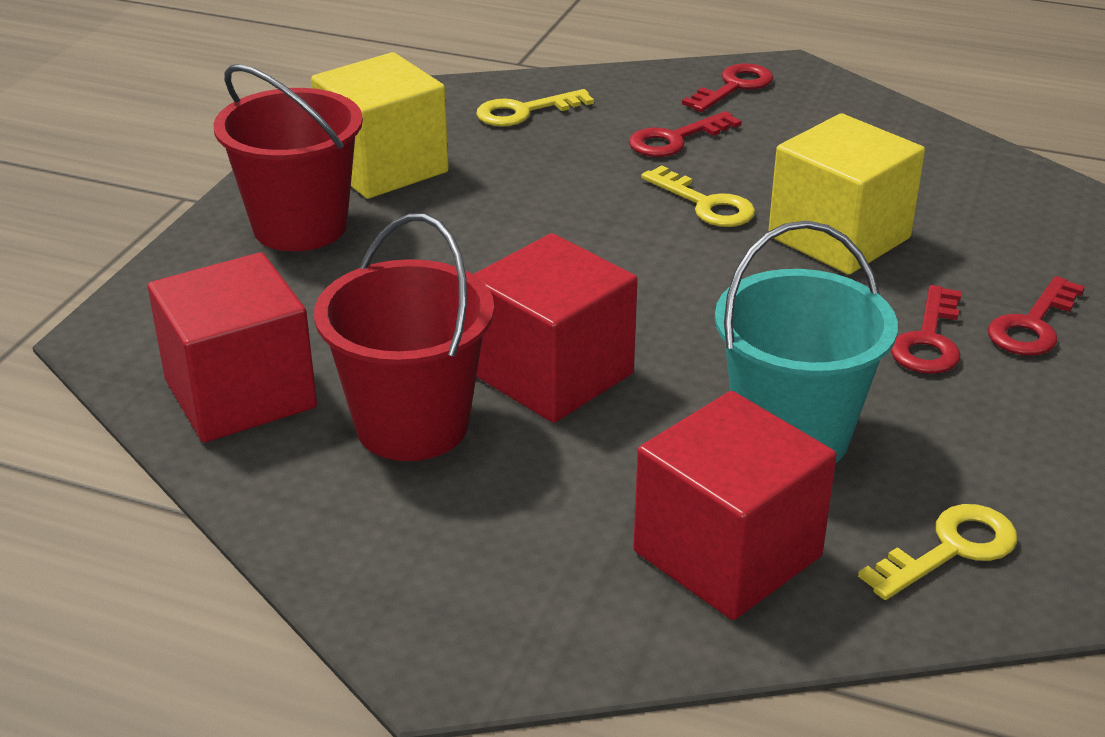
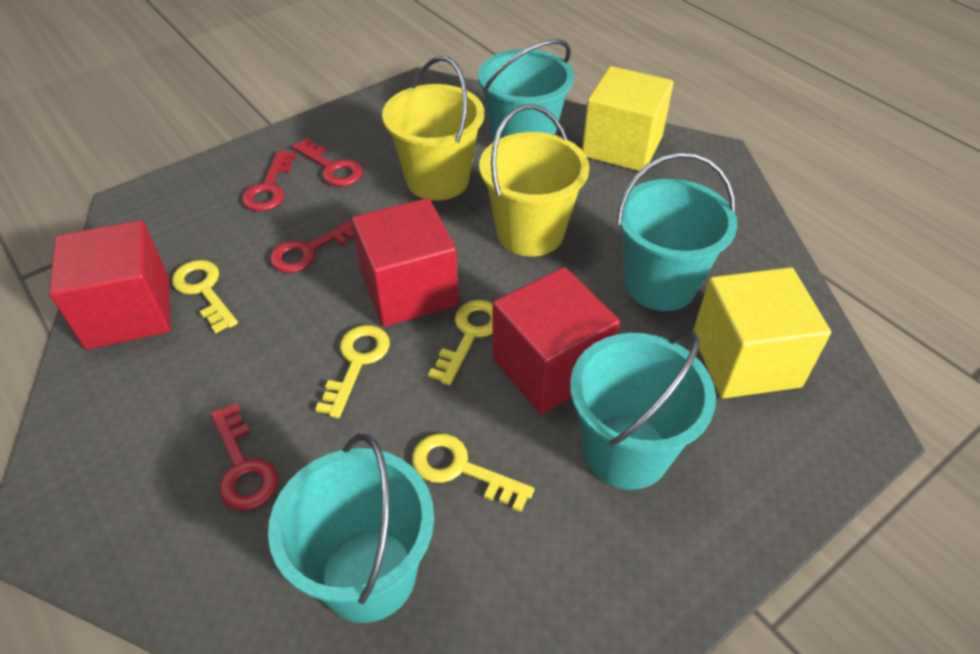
red bucket: [214,64,363,251] [314,213,494,461] = 2 -> none = 0
turquoise bucket: [715,221,898,463] = 1 -> [268,434,434,623] [478,39,574,140] [570,331,716,490] [616,152,737,311] = 4
yellow bucket: none = 0 -> [382,56,484,201] [479,105,589,257] = 2
yellow key: [476,89,594,126] [641,165,755,227] [858,504,1017,600] = 3 -> [172,260,238,334] [315,325,390,418] [412,433,535,512] [428,300,493,386] = 4

